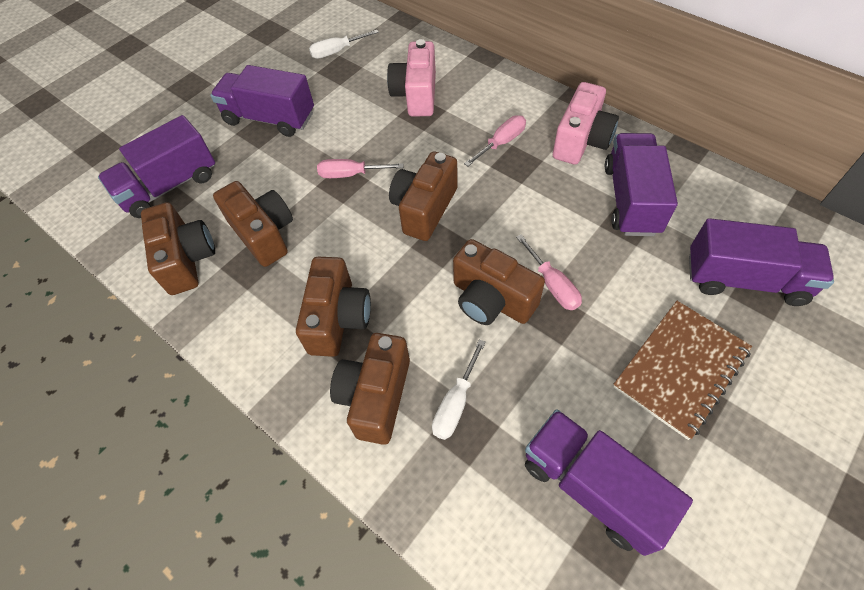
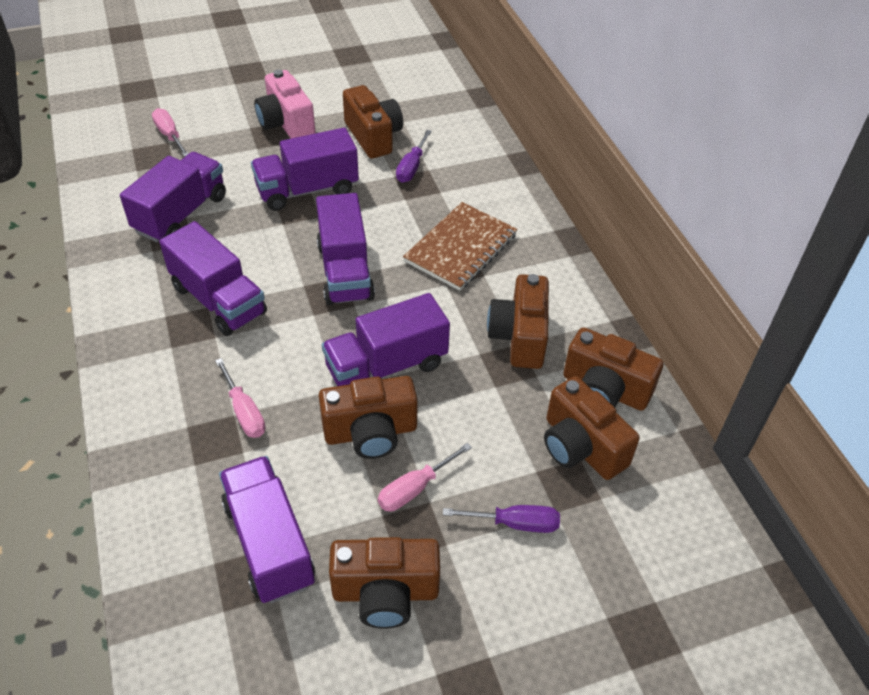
pink camera: [387,39,436,116] [553,82,619,165] = 2 -> [254,70,316,139] = 1
purple screwdriver: none = 0 -> [396,130,432,183] [443,505,560,533] = 2
purple truck: [98,115,215,218] [210,65,314,137] [525,409,693,556] [605,133,678,236] [689,218,834,306] = 5 -> [120,152,226,242] [159,221,267,336] [219,456,315,603] [251,128,359,211] [316,193,375,305] [322,293,450,386] = 6
white screwdriver: [309,30,379,59] [432,339,486,440] = 2 -> none = 0

